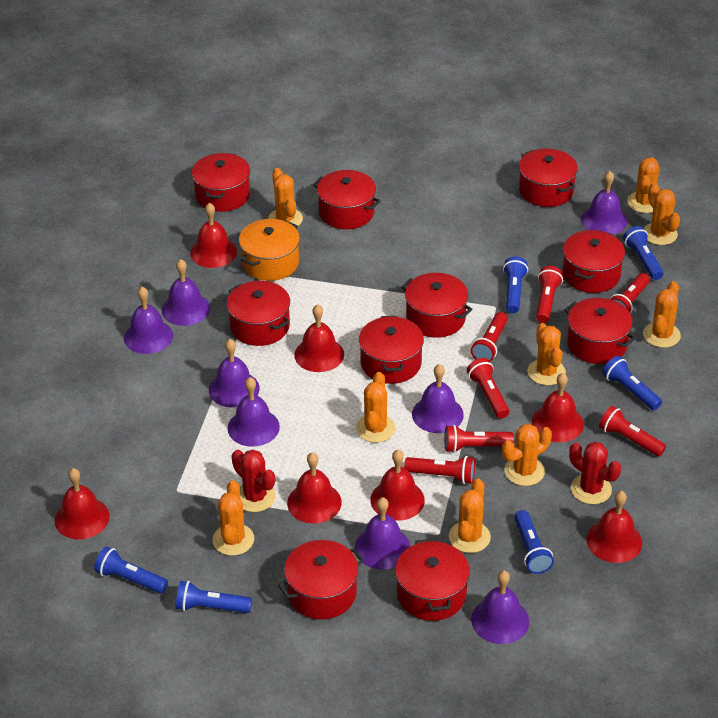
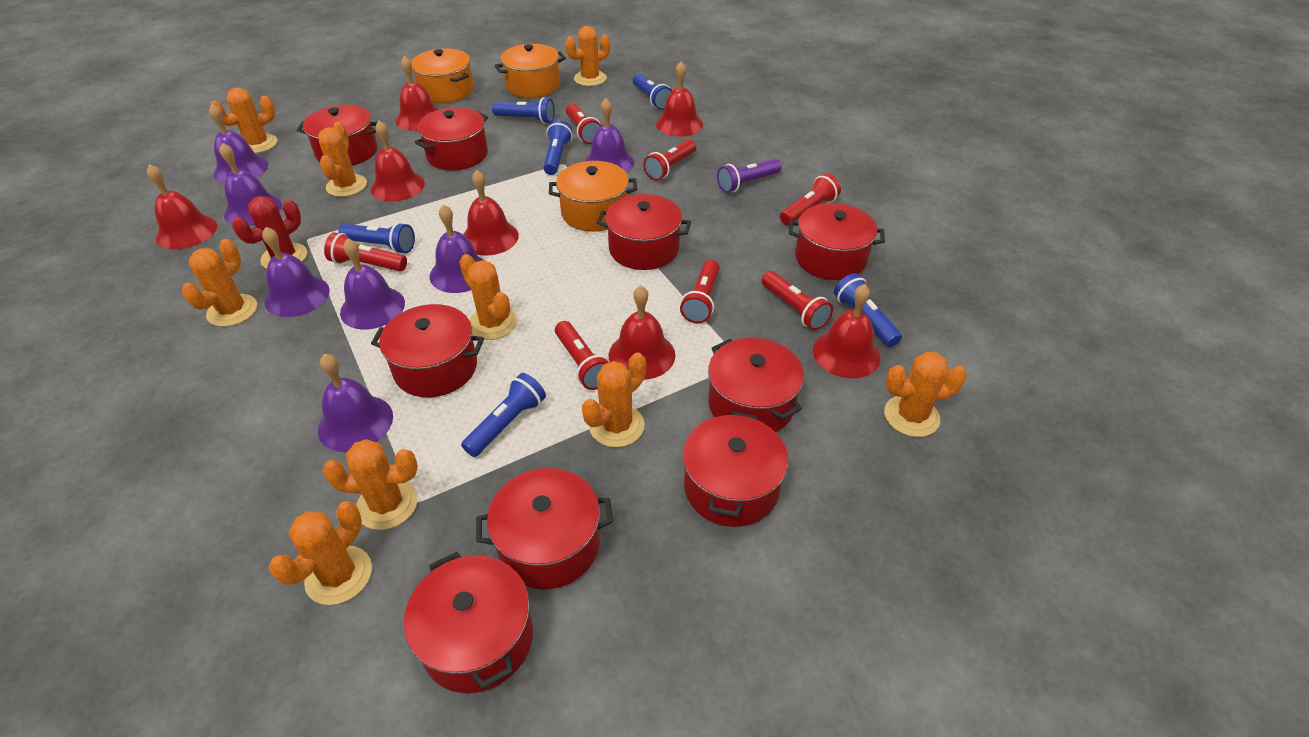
orange pot: [239,219,300,281] = 1 -> [411,48,474,103] [494,44,566,98] [549,161,637,232] = 3
purple bell: [124,287,173,354] [162,259,210,326] [209,339,260,407] [228,377,280,447] [355,497,410,569] [412,364,464,433] [471,570,529,644] [581,171,627,235] = 8 -> [209,104,268,183] [219,143,282,226] [262,227,330,317] [318,354,393,452] [340,238,405,329] [430,204,484,293] [585,98,634,173] = 7
purple flashlight: none = 0 -> [717,159,782,193] = 1
red cactus: [231,450,276,512] [569,442,621,504] = 2 -> [232,196,307,269] = 1
red pot: [192,153,250,212] [227,281,290,346] [278,540,364,620] [313,170,380,229] [359,316,424,384] [395,539,470,621] [401,273,473,338] [519,148,578,207] [563,230,625,293] [564,298,636,364] = 10 -> [297,105,378,166] [371,304,484,397] [404,552,533,693] [415,107,488,171] [476,468,613,590] [596,194,691,270] [683,411,788,527] [708,338,804,432] [789,203,885,280] = 9

